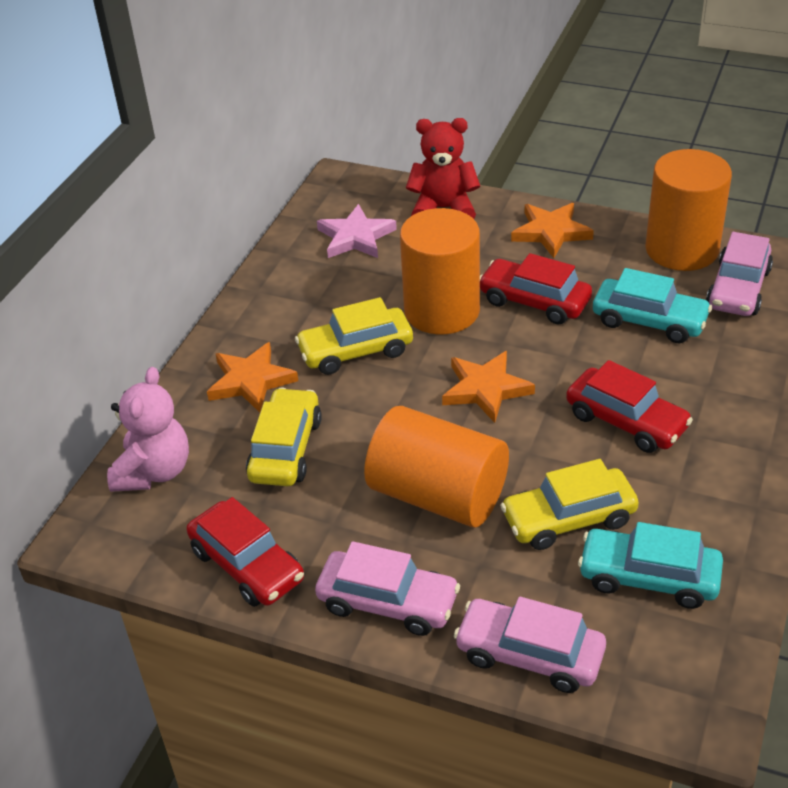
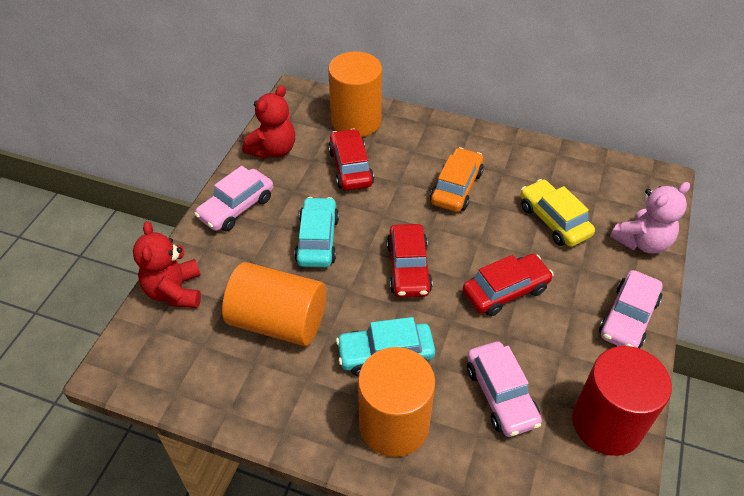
orange car: none = 0 -> [430,147,484,212] = 1
orange star: [207,342,298,413] [442,351,535,423] [511,203,594,258] = 3 -> none = 0
pink star: [317,204,397,258] = 1 -> none = 0
red cylinder: none = 0 -> [572,346,672,456] = 1
red teddy bear: [406,118,480,219] = 1 -> [133,221,201,308] [242,85,295,159] = 2
yellow car: [246,388,322,486] [295,297,413,375] [500,459,639,550] = 3 -> [520,179,595,247] = 1

